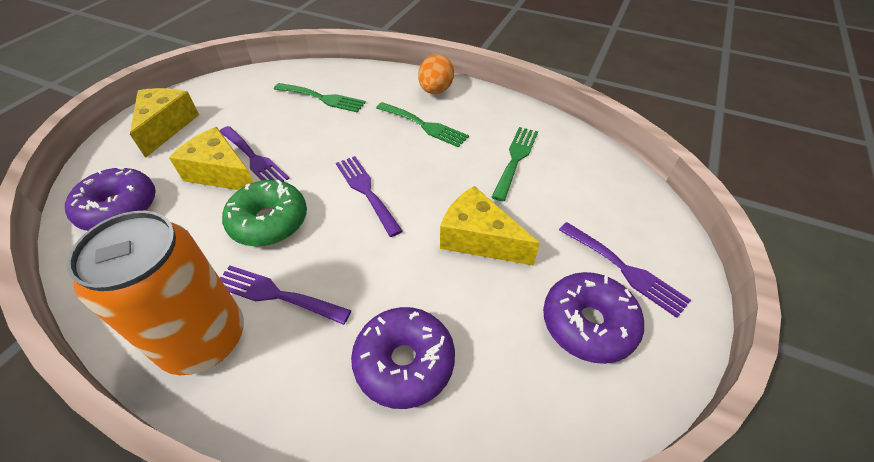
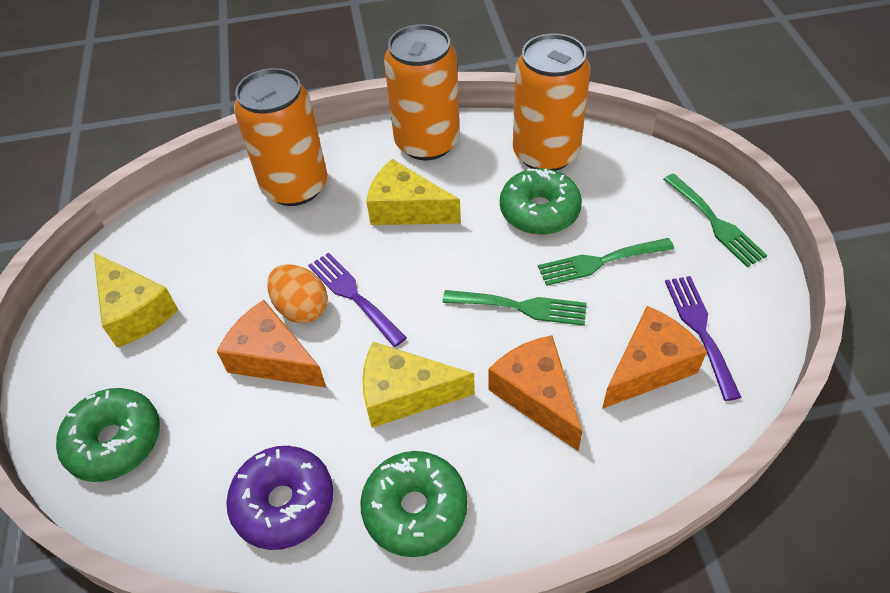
green donut: [222,180,307,247] = 1 -> [56,388,160,482] [360,451,468,557] [500,168,582,235] = 3
orange can: [67,211,244,375] = 1 -> [234,68,327,206] [384,24,460,160] [513,34,591,171] = 3
orange cheese: none = 0 -> [217,300,327,388] [488,335,582,451] [602,306,707,409] = 3
purple donut: [65,167,156,231] [351,307,455,409] [543,272,644,364] = 3 -> [226,446,333,550] = 1
purple fork: [220,126,290,182] [220,266,351,325] [336,156,403,237] [559,222,691,318] = 4 -> [308,252,407,347] [665,276,742,401] = 2

